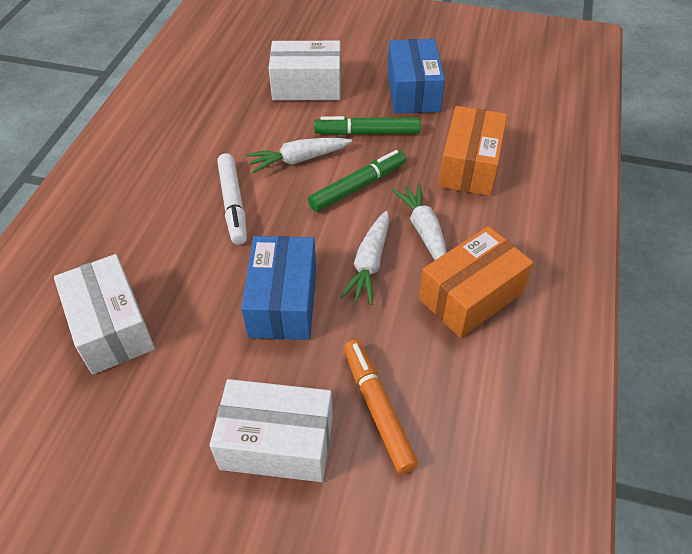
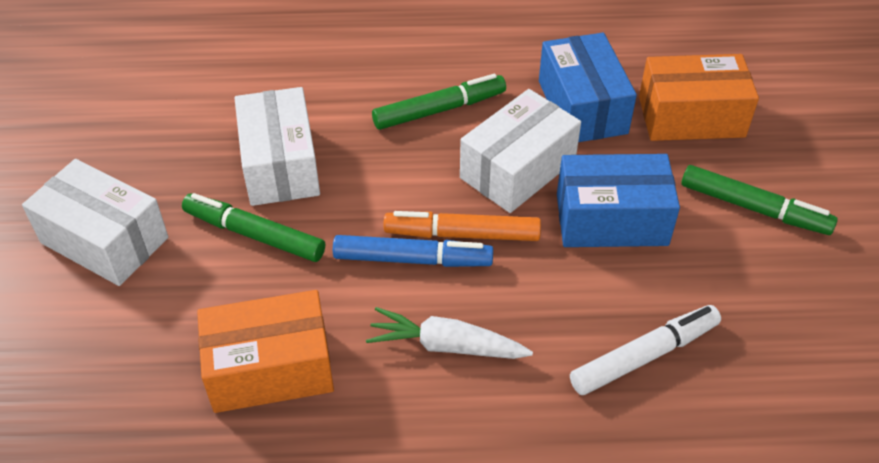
blue marker: none = 0 -> [333,235,493,267] = 1
green marker: [308,150,406,212] [314,116,421,135] = 2 -> [182,193,325,262] [372,74,506,130] [681,165,838,235] = 3
white carrot: [246,138,352,173] [340,211,389,305] [392,183,447,260] = 3 -> [366,307,533,359] = 1

